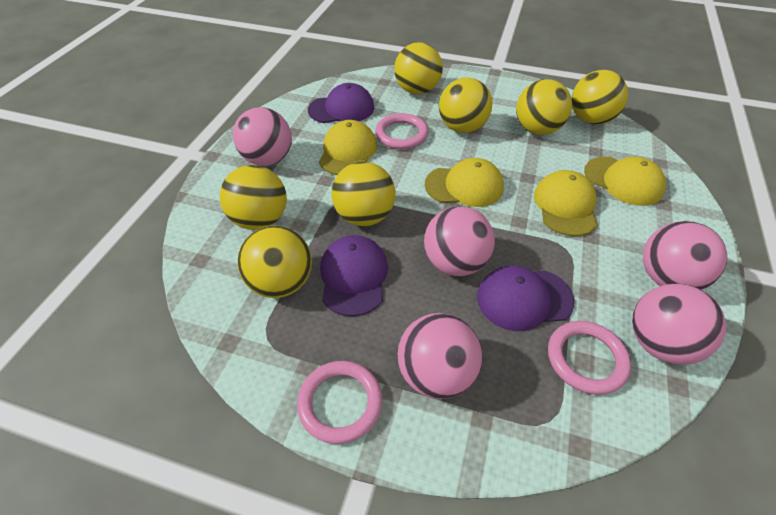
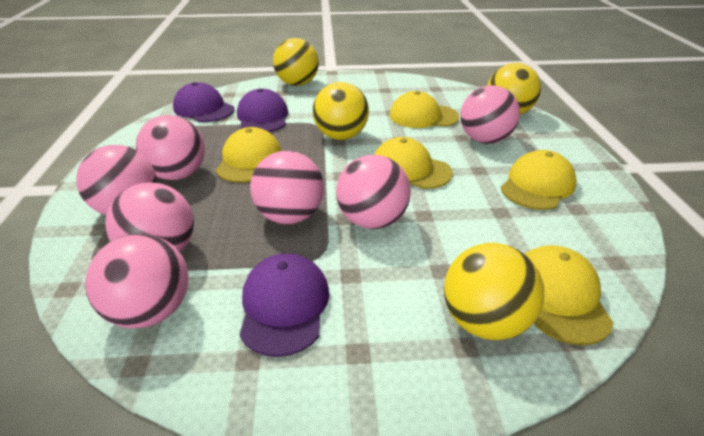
pink ball: [233,107,292,166] [398,313,483,399] [424,206,495,276] [632,284,726,365] [643,221,727,290] = 5 -> [76,145,157,215] [85,234,188,328] [105,183,194,252] [136,115,205,180] [250,151,324,224] [336,155,411,229] [460,85,520,144] = 7
pink ring: [297,361,383,444] [375,113,429,149] [548,321,631,395] = 3 -> none = 0
yellow ball: [220,165,287,230] [237,225,312,298] [331,162,395,226] [394,42,443,94] [439,78,492,133] [516,79,572,135] [572,70,628,125] = 7 -> [273,38,319,86] [313,82,369,140] [444,243,544,340] [487,63,541,115] = 4
yellow cap: [319,120,377,175] [425,158,504,207] [534,170,598,236] [584,157,666,206] = 4 -> [215,127,281,183] [374,137,453,189] [389,91,459,128] [501,150,577,210] [525,245,614,345] = 5

